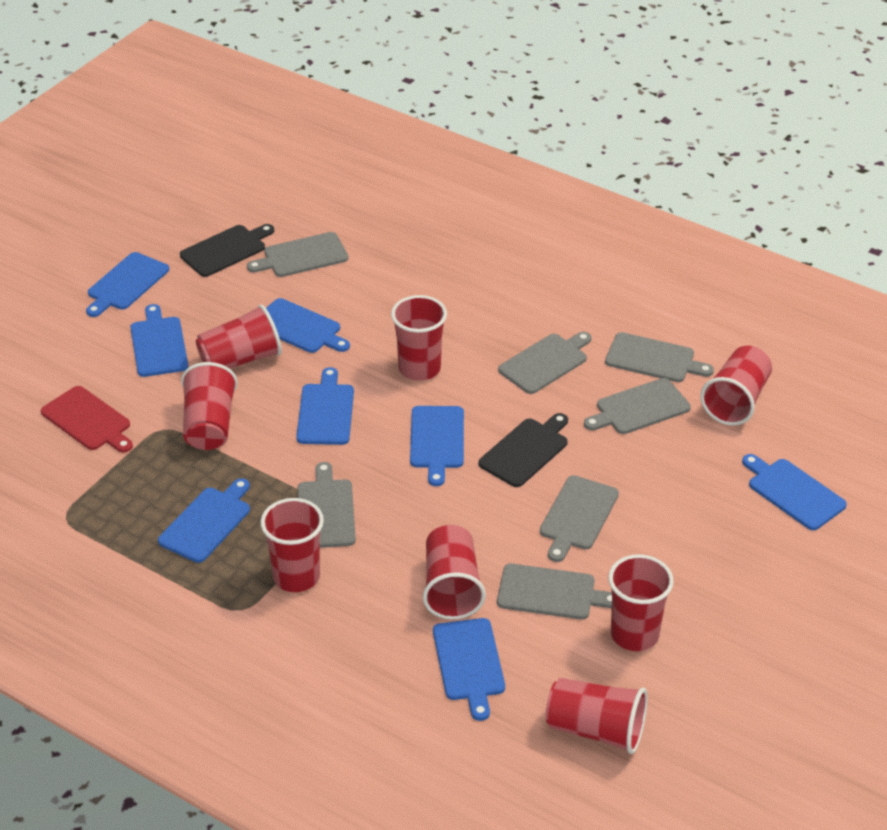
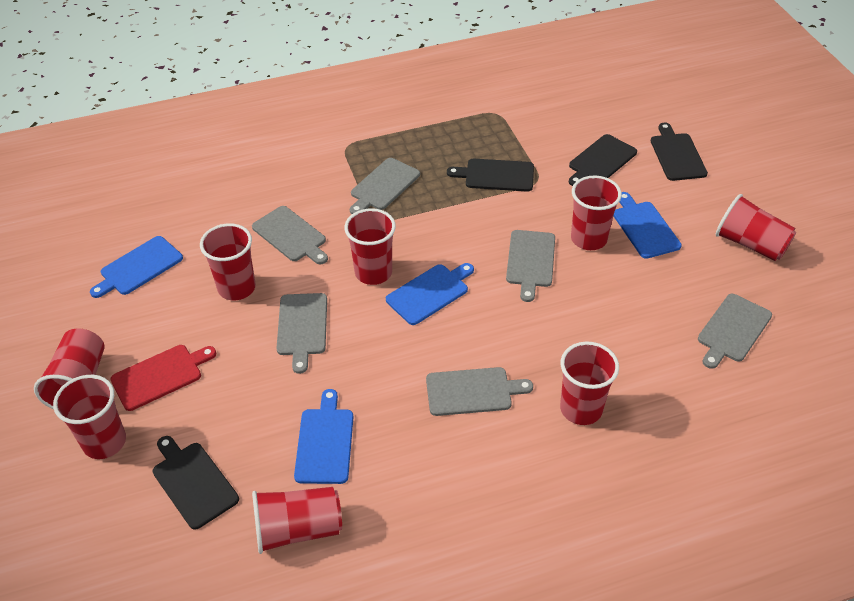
black cutting board: [180,224,274,277] [478,413,568,487] = 2 -> [153,436,239,530] [447,159,534,192] [569,134,637,186] [651,123,708,181] = 4
blue cutting board: [86,252,169,317] [130,304,188,377] [158,478,250,563] [266,298,350,353] [296,367,354,445] [410,406,464,486] [433,618,505,721] [742,454,847,530] = 8 -> [90,236,183,298] [294,389,353,484] [386,263,474,325] [614,192,682,259] = 4
grey cutting board: [247,232,349,277] [298,462,356,548] [497,564,612,619] [498,332,592,394] [540,475,619,562] [584,378,691,434] [605,332,714,382] = 7 -> [252,206,328,265] [276,293,327,374] [350,158,420,214] [426,367,533,416] [506,230,555,302] [698,294,772,369] = 6

